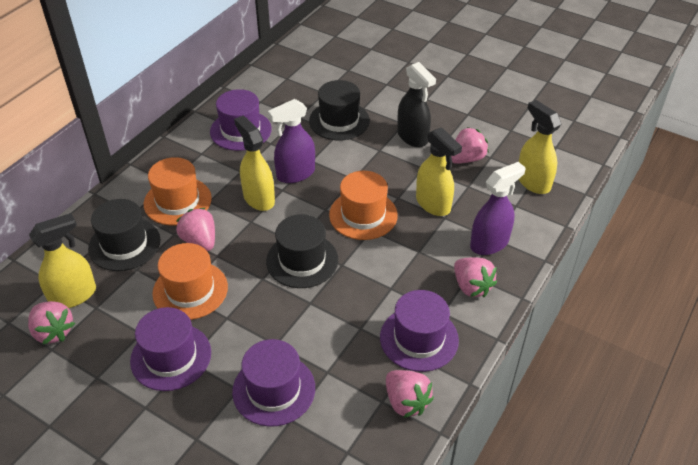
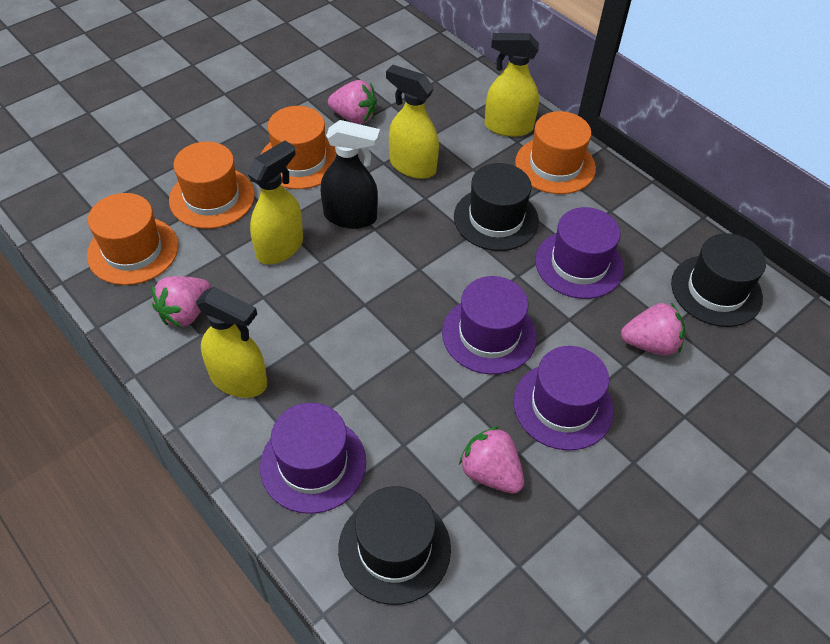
orange hat: [144,157,212,225] [152,243,228,320] [329,171,398,240] = 3 -> [87,193,178,285] [169,142,255,229] [261,106,337,189] [515,111,596,194] = 4
pink strawberry: [28,301,75,344] [176,208,215,251] [386,370,434,418] [451,127,489,164] [454,258,497,297] = 5 -> [152,276,211,328] [328,80,377,124] [459,426,524,494] [621,303,685,356] = 4
purple spray bottle: [268,99,315,183] [470,162,526,255] = 2 -> none = 0

